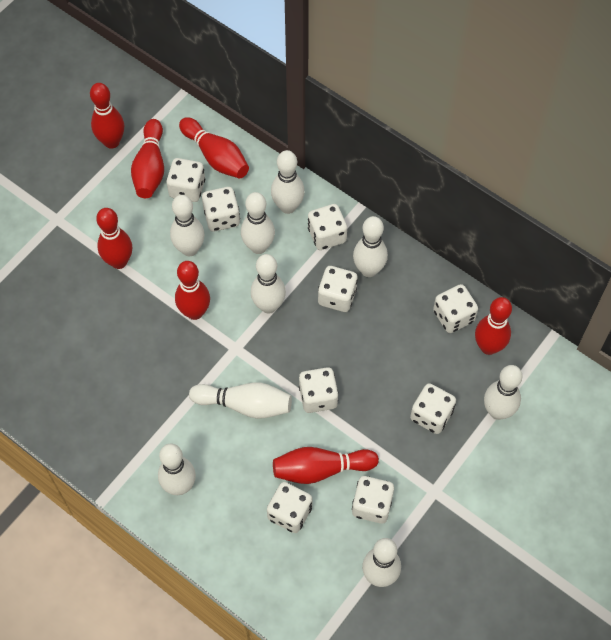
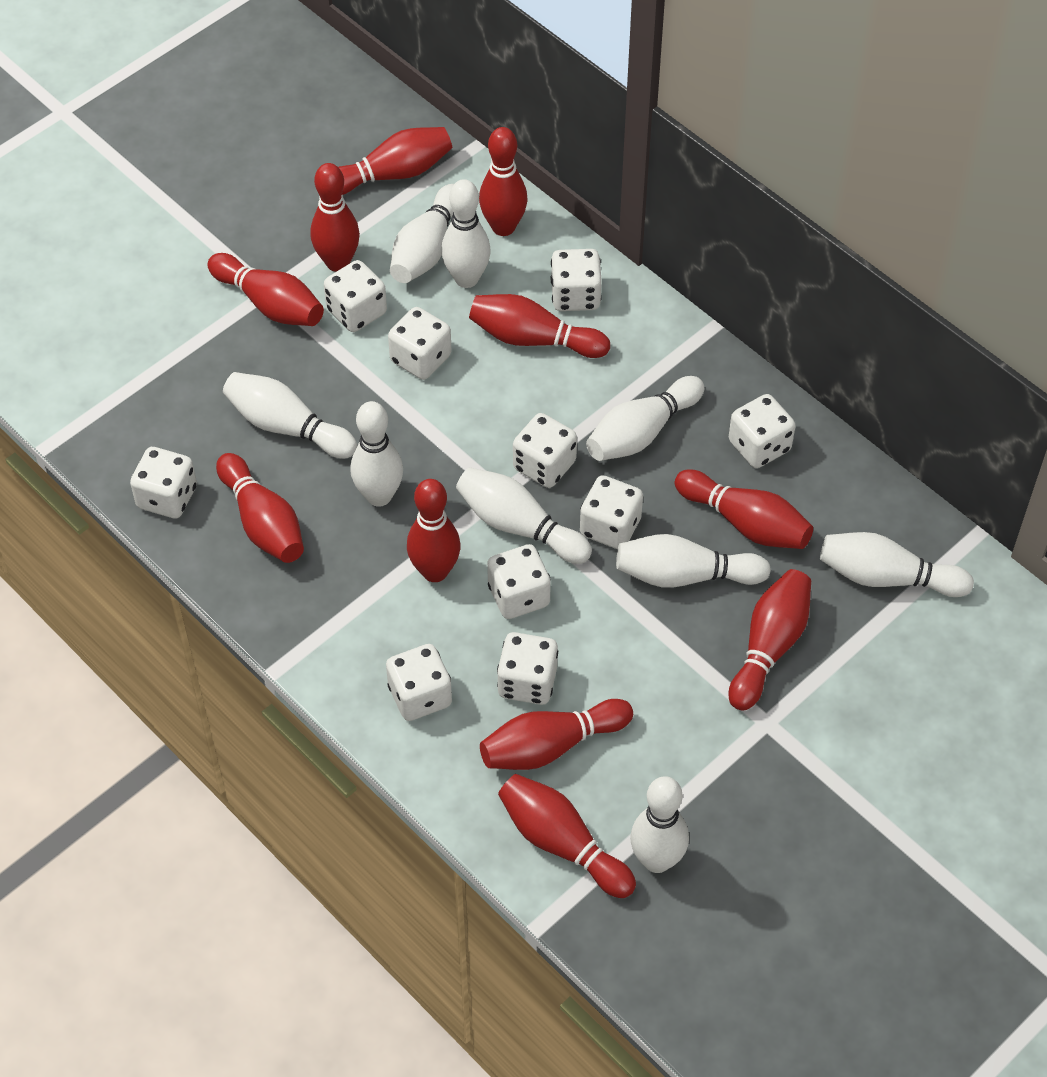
red bowling pin: [90,83,124,149] [96,208,132,269] [131,119,164,198] [175,261,210,320] [179,117,249,179] [273,447,379,484] [475,297,512,355] = 7 -> [208,253,324,326] [216,453,304,563] [310,163,360,272] [338,127,452,195] [407,479,461,582] [469,294,610,358] [479,127,528,236] [480,699,633,770] [498,774,636,898] [675,469,813,549] [729,569,811,711] = 11
white dice: [166,158,205,202] [202,187,240,232] [267,482,312,533] [299,367,339,413] [308,204,347,250] [318,266,358,312] [352,476,394,524] [410,383,456,434] [433,284,478,333] = 9 -> [130,447,197,518] [324,260,387,332] [386,644,452,721] [388,307,452,380] [487,544,551,619] [497,632,558,705] [513,413,577,488] [550,249,602,311] [580,475,643,549] [729,394,795,468] = 10

